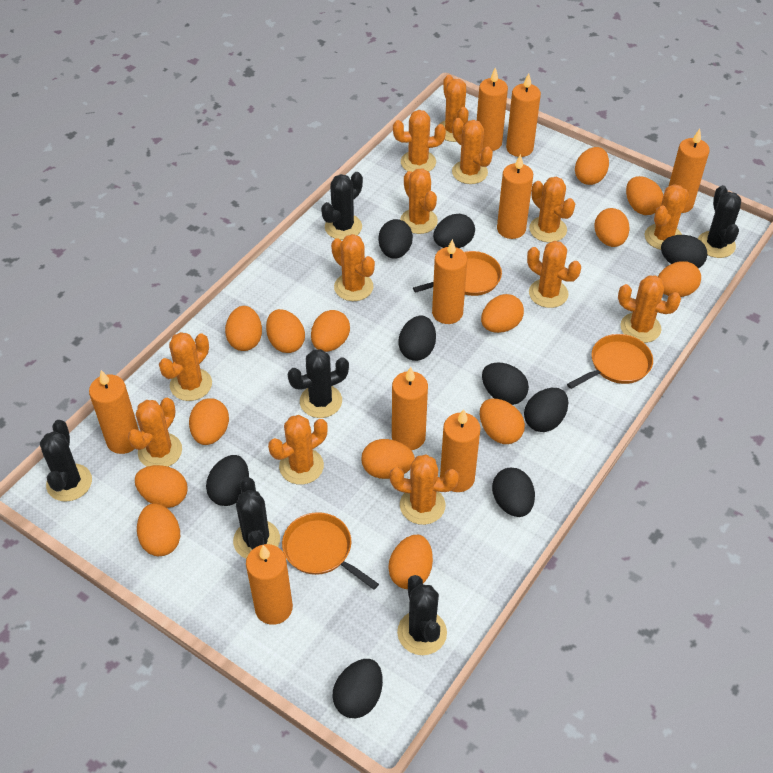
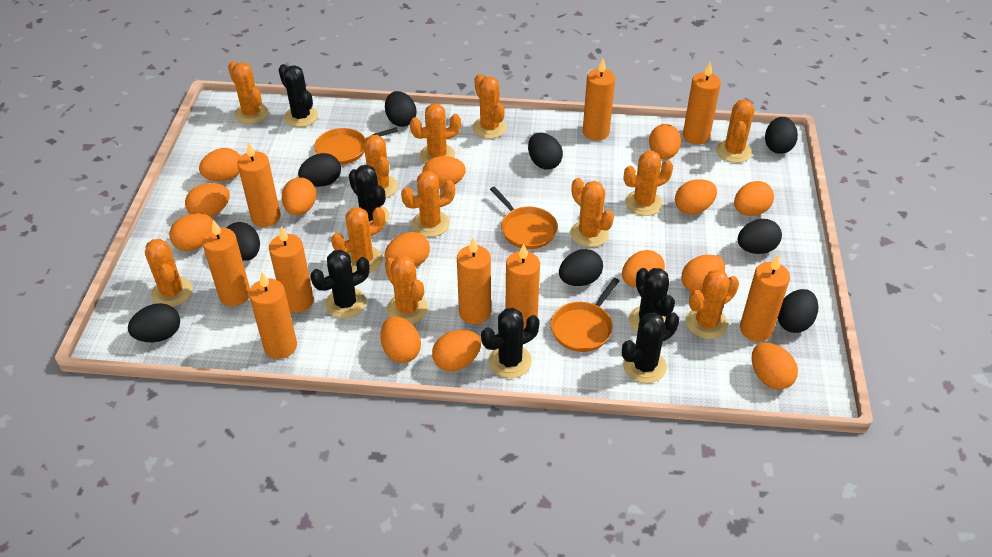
orange cactus: [128,398,182,467] [159,332,212,401] [268,415,328,485] [331,234,375,301] [390,455,459,525] [393,110,446,172] [400,168,438,234] [440,75,469,142] [452,118,493,184] [527,241,581,308] [529,177,575,242] [618,275,681,343] [645,184,689,250] = 13 -> [145,239,193,307] [228,61,269,124] [331,207,385,273] [363,135,398,198] [385,255,428,324] [401,171,455,237] [410,104,461,164] [472,74,507,139] [570,178,614,247] [624,151,673,216] [686,269,739,339] [716,100,754,163] = 12

